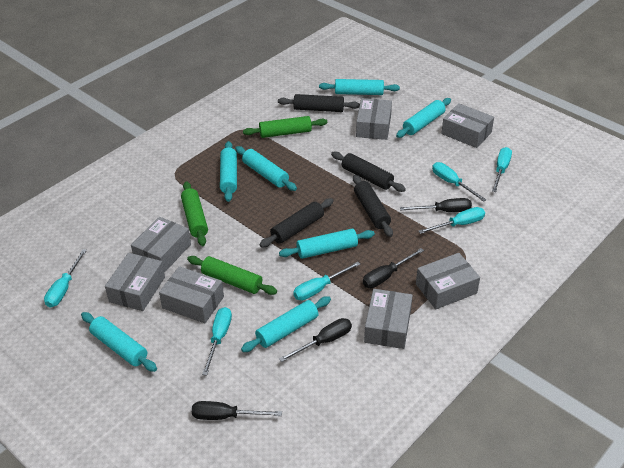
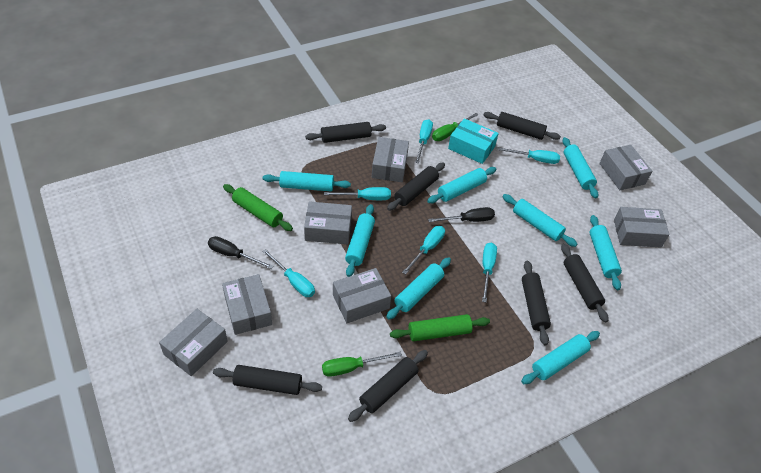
black rolling pin: [260,198,334,248] [278,94,360,112] [331,151,406,192] [353,175,393,237] = 4 -> [213,365,322,395] [305,122,386,143] [348,350,428,422] [387,162,445,211] [484,112,561,140] [522,261,551,345] [561,244,609,322] = 7
black screwdriver: [192,401,282,420] [279,318,352,362] [363,248,424,288] [400,198,472,212] = 4 -> [208,236,274,269] [428,207,495,222] = 2
green rolling pin: [181,181,208,246] [187,256,277,295] [243,116,327,138] = 3 -> [223,184,293,231] [390,314,490,341] = 2
green screwdriver: none = 0 -> [322,352,402,377] [432,113,479,141] = 2
turquoise box: none = 0 -> [448,118,499,164] = 1
turquoise rolling pin: [81,312,157,372] [220,141,237,202] [235,146,297,191] [241,296,331,352] [279,229,375,259] [319,79,400,95] [396,98,451,138] = 7 -> [263,171,351,191] [345,204,375,277] [386,257,451,320] [427,167,496,203] [503,194,577,247] [521,331,600,384] [563,137,598,198] [589,215,622,290] = 8

